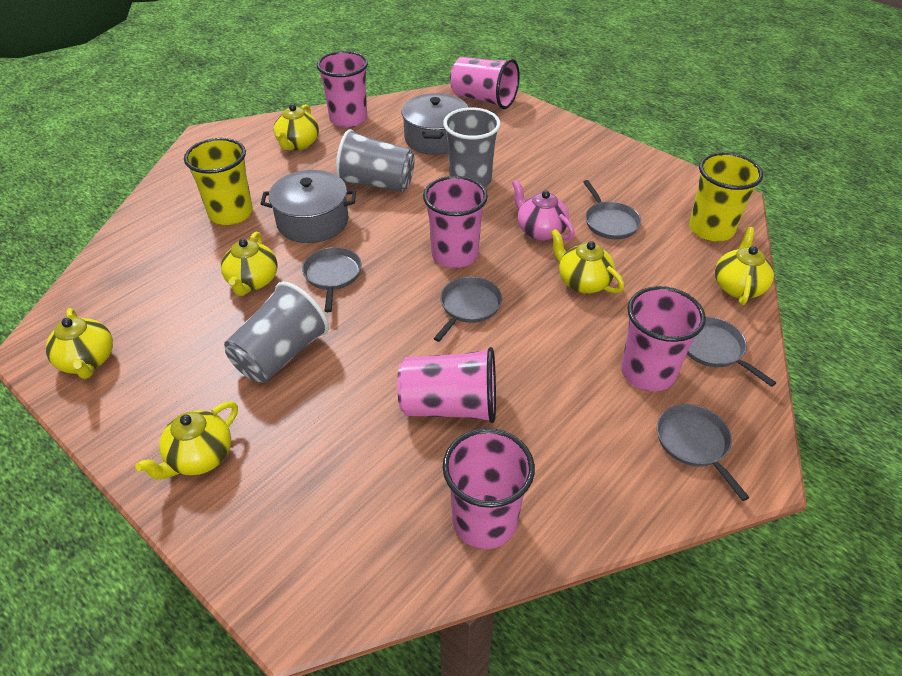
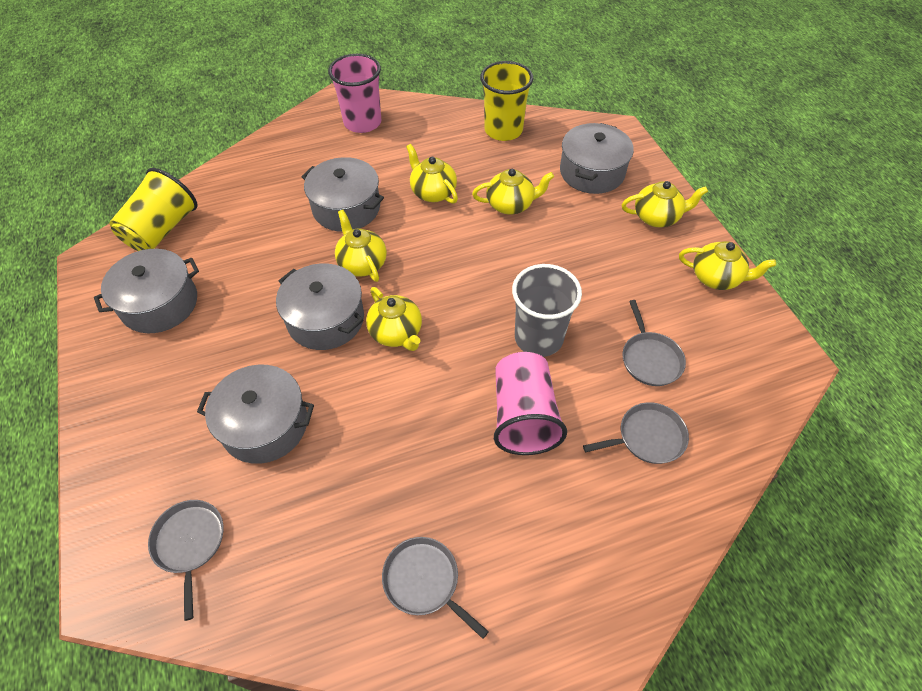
grey cup: [224,282,329,383] [336,129,415,192] [443,107,501,187] = 3 -> [512,264,582,357] = 1
grey pan: [302,247,362,312] [433,277,502,342] [583,180,641,239] [657,404,750,501] [687,316,776,387] = 5 -> [148,500,223,621] [382,537,489,639] [583,402,689,464] [622,300,686,386] = 4
grey pot: [261,170,356,243] [402,93,468,155] = 2 -> [94,249,199,333] [197,365,314,464] [276,263,364,350] [302,157,384,232] [560,123,634,194] = 5
pink cup: [317,51,368,128] [397,347,496,423] [423,176,488,268] [442,428,535,549] [450,57,520,109] [621,286,706,391] = 6 -> [328,54,381,133] [494,352,567,455] = 2
pink teapot: [512,180,575,241] = 1 -> none = 0

